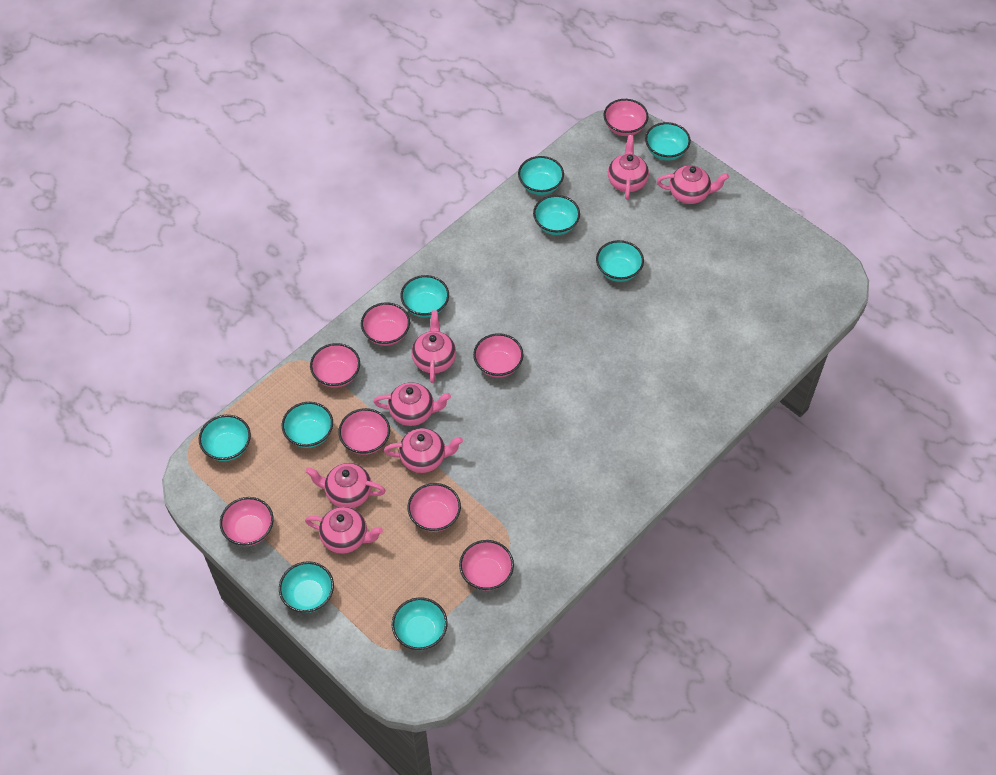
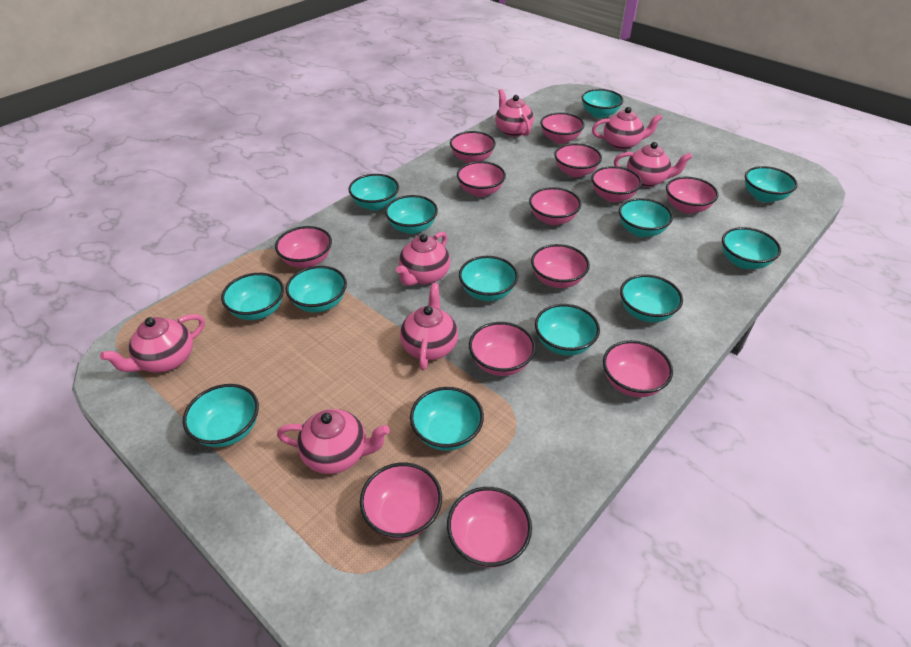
pink bowl: [220,497,274,546] [310,343,360,388] [338,408,390,455] [361,302,410,346] [408,483,461,532] [459,540,514,591] [473,333,523,378] [604,99,649,136] = 8 -> [275,226,332,268] [360,463,442,539] [447,487,532,568] [450,131,496,163] [457,161,506,197] [469,322,536,376] [529,187,581,225] [531,244,590,288] [540,113,585,144] [554,143,602,177] [591,166,642,202] [603,340,673,397] [666,177,718,214] = 13
turquoise bowl: [199,415,251,461] [279,561,334,613] [282,402,333,448] [392,598,448,650] [400,275,449,318] [518,156,564,195] [533,195,580,235] [596,240,644,282] [645,122,691,160] = 9 -> [183,384,259,447] [221,273,284,320] [285,266,347,312] [348,174,399,211] [385,195,438,234] [410,387,484,451] [459,256,518,301] [535,304,600,356] [582,89,624,118] [619,198,673,237] [620,274,683,322] [722,227,781,269] [745,166,798,202] = 13

